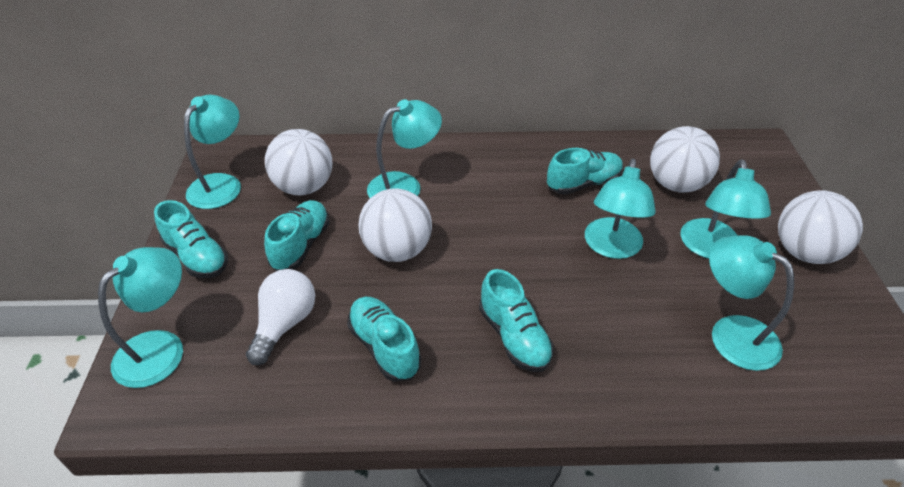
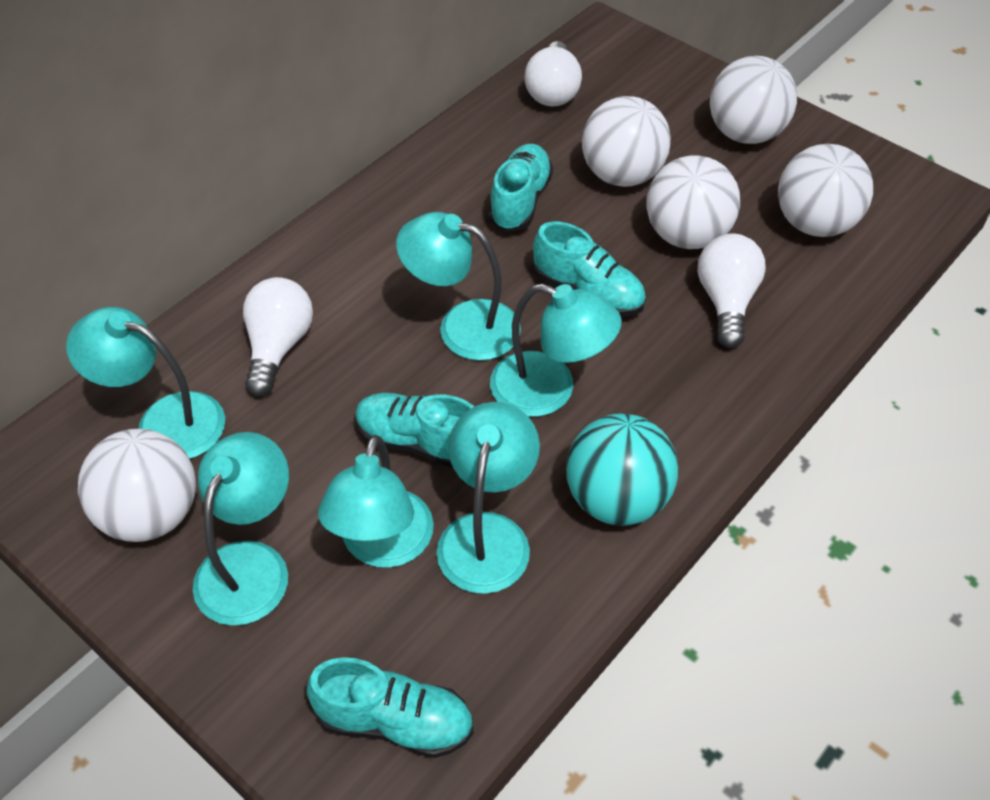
turquoise ball: none = 0 -> [566,413,678,526] = 1
turquoise shoe: [154,200,228,278] [264,200,329,271] [347,297,421,382] [479,269,554,372] [547,148,623,195] = 5 -> [307,657,474,758] [355,393,474,468] [488,144,553,232] [533,222,646,317] = 4
white ball: [265,129,332,195] [358,188,432,262] [650,126,720,192] [778,190,863,264] = 4 -> [78,429,196,542] [582,96,671,187] [646,155,740,249] [710,56,797,144] [778,144,873,237] = 5
white light bulb: [246,269,315,365] = 1 -> [243,277,313,396] [525,41,582,106] [697,233,766,348] = 3

